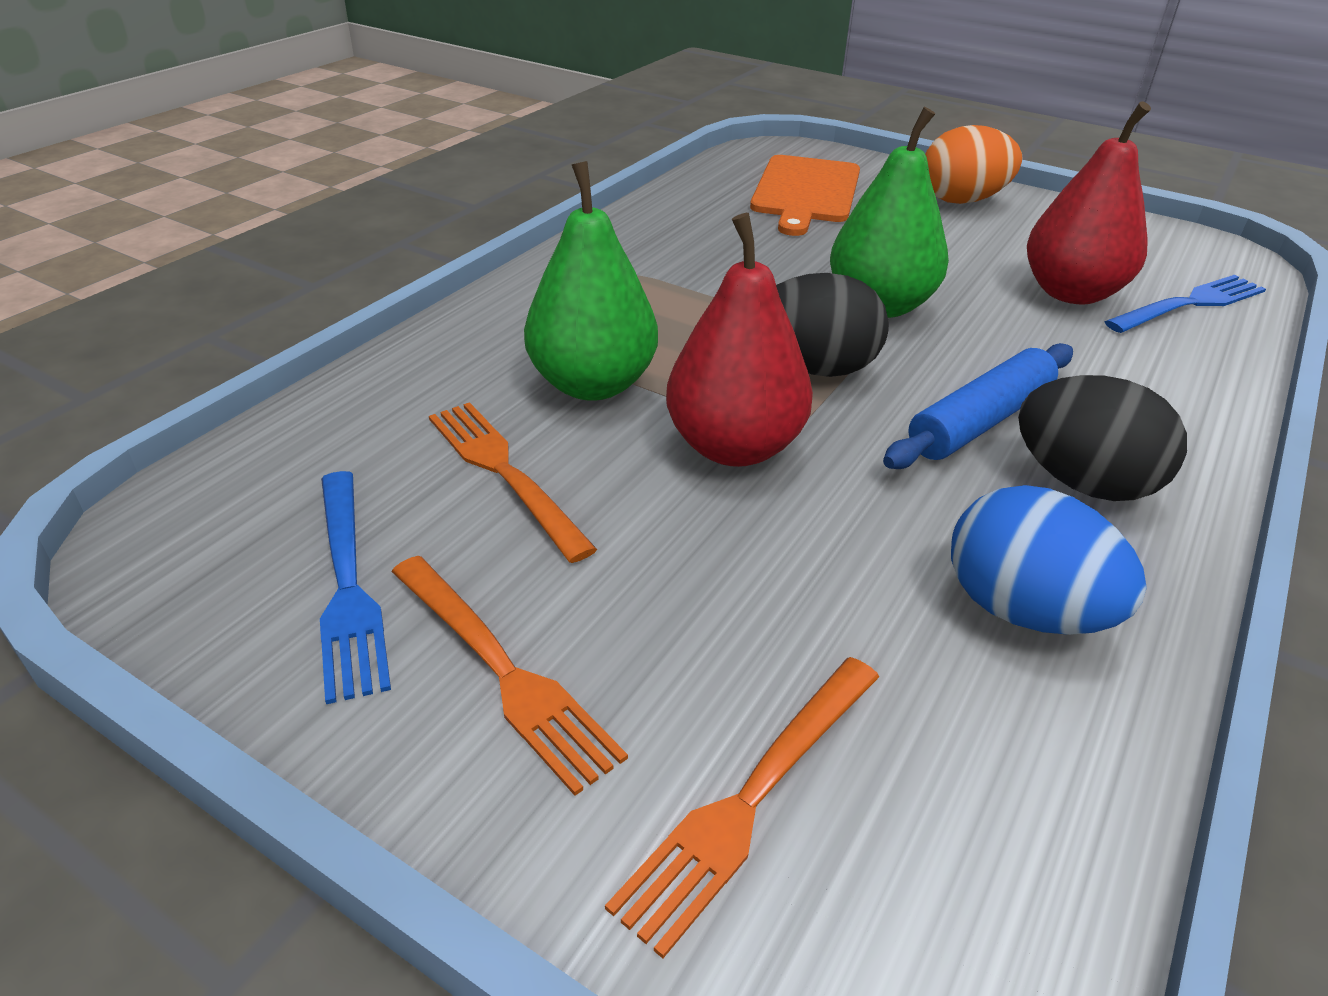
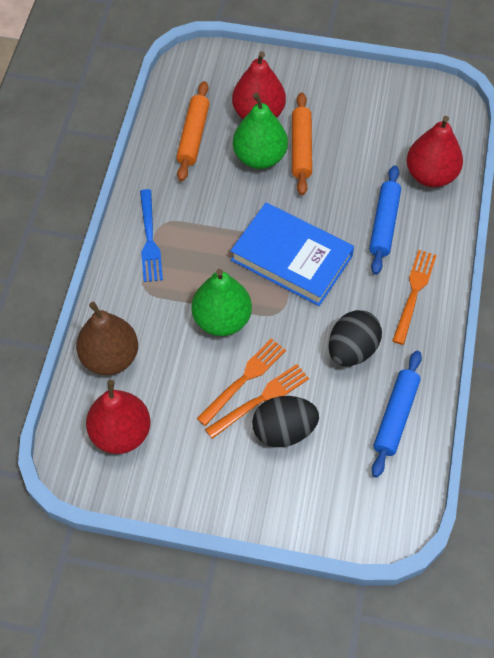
blue book: none = 0 -> [231,203,354,306] = 1
blue egg: [951,485,1146,635] = 1 -> none = 0
blue fork: [320,471,391,704] [1105,275,1266,333] = 2 -> [140,189,163,282] = 1
blue rolling pin: [883,343,1073,469] = 1 -> [369,165,401,275] [372,351,422,478] = 2
brown pear: none = 0 -> [76,302,138,375] = 1
orange cutting board: [750,155,860,236] = 1 -> none = 0
orange egg: [925,125,1022,204] = 1 -> none = 0
orange rolling pin: none = 0 -> [176,81,210,181] [292,92,312,195] = 2
red pear: [666,213,813,467] [1027,101,1151,305] = 2 -> [86,380,151,454] [232,51,286,119] [406,116,463,187] = 3

